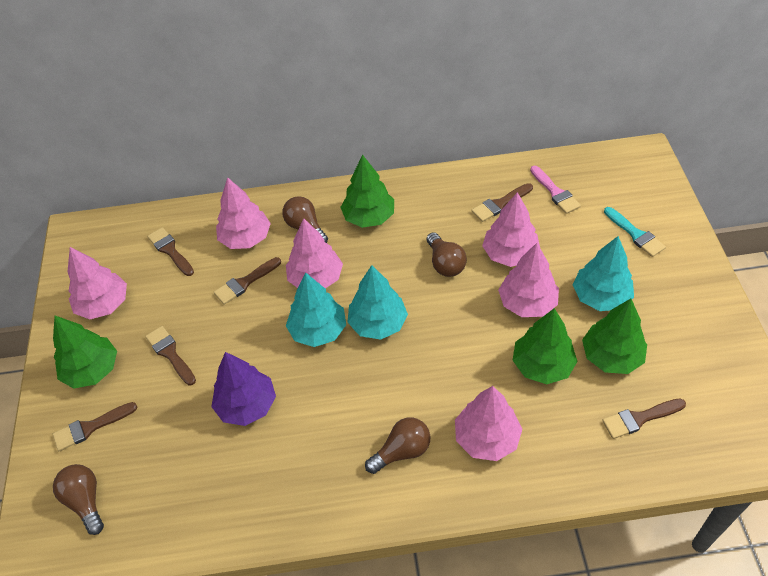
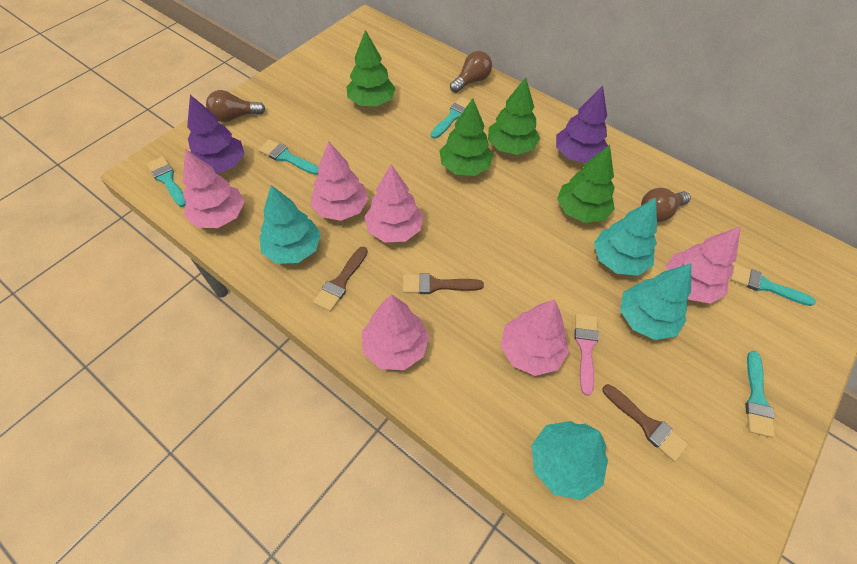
brown brush: [52,402,137,451] [145,326,196,385] [147,227,194,276] [214,257,281,305] [471,183,533,222] [602,398,686,439] = 6 -> [313,246,368,312] [403,273,484,294] [602,384,688,462] = 3
brown light bulb: [53,464,104,535] [282,196,328,243] [365,417,431,474] [427,232,467,277] = 4 -> [206,90,265,122] [450,51,492,93] [641,188,691,222] = 3
purple tree: [211,352,276,426] = 1 -> [187,95,245,174] [556,86,608,163] = 2
turquoise brush: [604,207,666,257] = 1 -> [147,157,186,207] [258,139,319,175] [431,97,470,139] [730,264,816,306] [745,351,775,438] = 5
turquoise tree: [286,273,346,347] [347,265,408,340] [573,236,634,311] = 3 -> [260,185,321,264] [532,421,608,500] [594,198,657,276] [620,263,691,340] = 4

